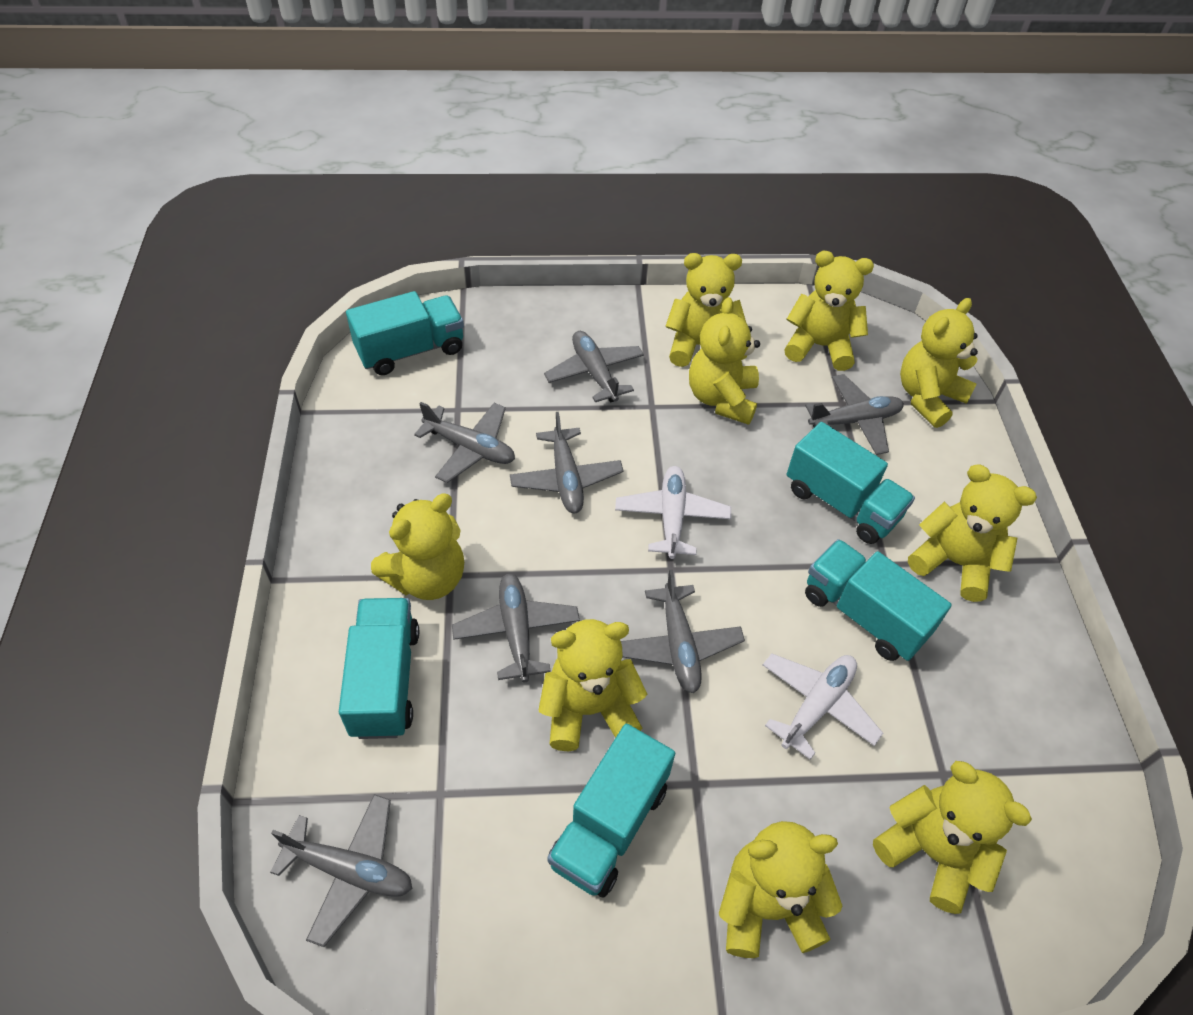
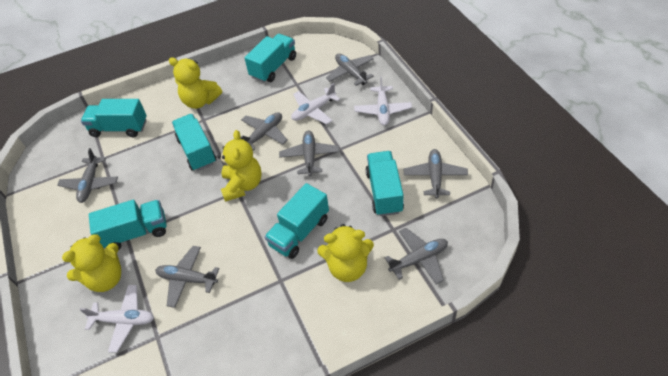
turquoise truck: [339,598,419,739] [346,291,464,375] [547,723,675,898] [787,422,915,544] [805,539,952,661] = 5 -> [81,99,147,137] [89,200,167,249] [172,114,217,171] [244,34,296,83] [265,183,329,259] [365,151,404,216] = 6
white plane: [615,466,731,559] [763,654,883,760] = 2 -> [80,285,154,353] [291,83,340,124] [354,76,412,126] = 3
yellow teddy bear: [371,494,464,600] [539,619,647,752] [665,253,747,367] [689,297,760,425] [719,821,843,958] [784,251,874,371] [873,761,1032,914] [900,298,978,428] [908,464,1037,602] = 9 -> [62,234,121,292] [169,57,222,109] [218,130,262,202] [317,224,374,282] = 4

